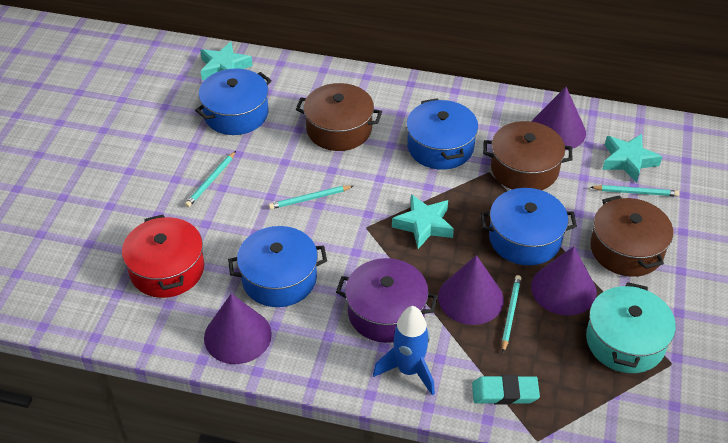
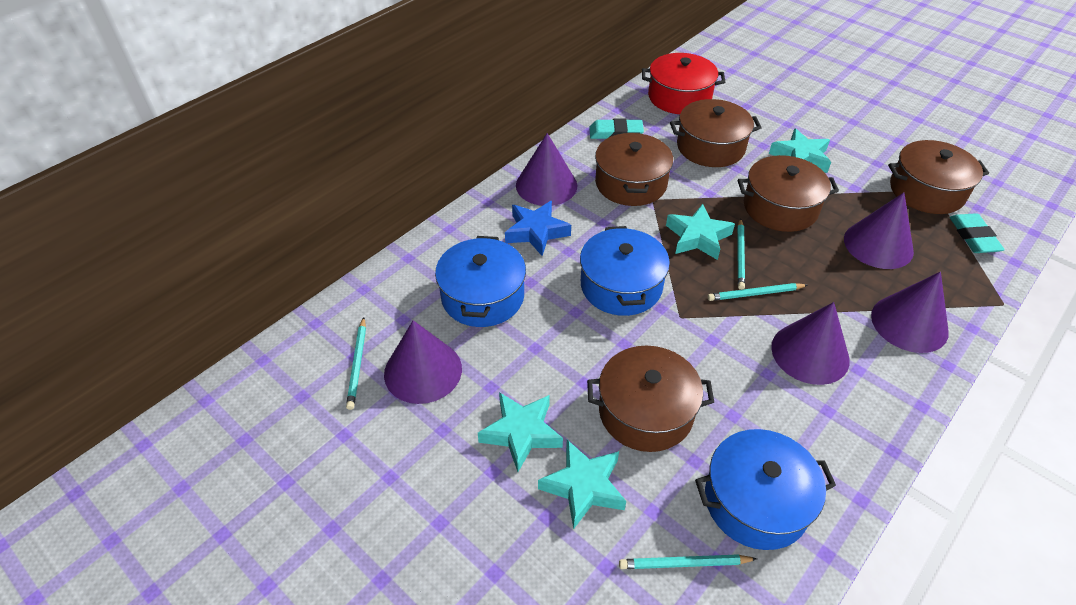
blue pot: [195,68,272,135] [228,226,327,307] [406,98,478,170] [481,188,577,265] = 4 -> [435,236,526,327] [580,226,670,316] [695,429,836,550] = 3
blue rocket: [373,306,435,396] = 1 -> none = 0
blue star: none = 0 -> [505,201,571,256] = 1
brown pot: [296,83,382,151] [483,121,573,190] [590,195,673,277] = 3 -> [587,346,714,452] [595,132,673,206] [670,99,762,167] [738,155,839,232] [888,140,989,214] = 5
purple cone: [204,294,272,364] [438,255,504,325] [531,87,586,150] [531,246,596,316] = 4 -> [384,320,462,404] [516,133,578,206] [771,302,850,385] [844,193,914,269] [871,272,949,353] = 5
purple pot: [336,258,438,343] = 1 -> none = 0
turquoise eraser: [472,375,540,405] = 1 -> [589,118,644,139] [950,213,1005,253] = 2
turquoise pot: [586,282,676,373] = 1 -> none = 0
turquoise star: [200,42,253,80] [392,194,454,249] [602,134,662,183] = 3 -> [478,392,563,472] [538,440,626,529] [666,204,735,260] [769,128,831,173] = 4

